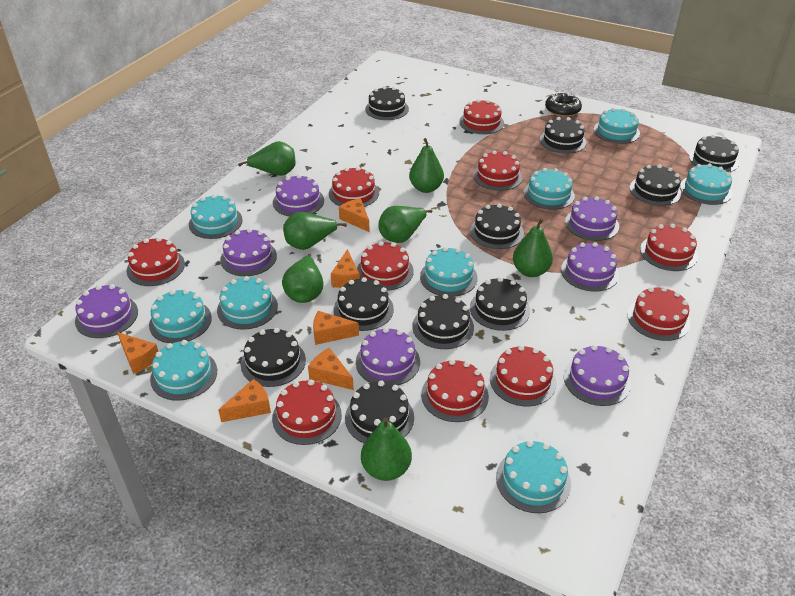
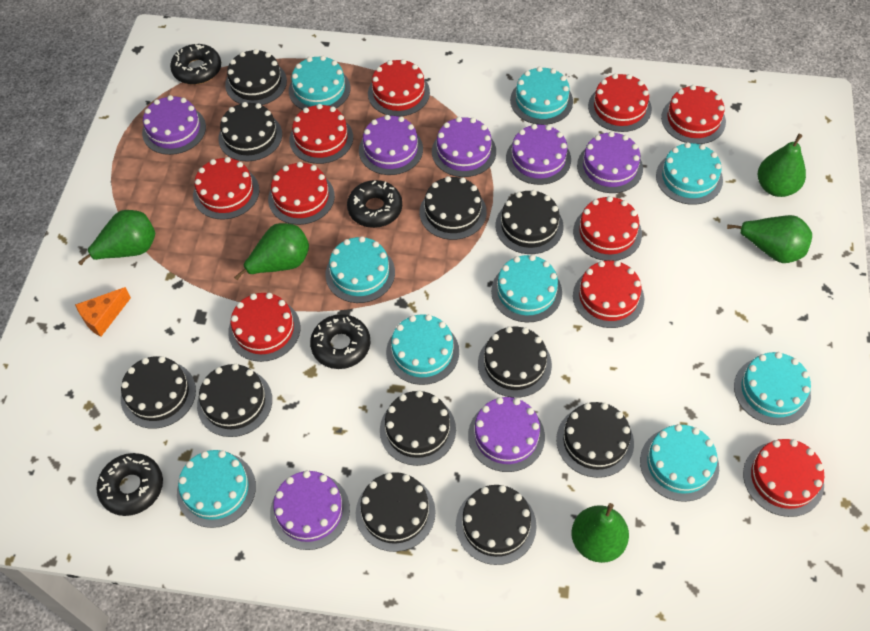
black cake: [241,328,306,387] [333,277,394,331] [345,381,414,443] [365,86,409,120] [412,294,474,349] [470,204,524,249] [470,277,530,331] [540,117,586,154] [630,164,682,206] [689,135,739,172] = 10 -> [121,356,196,429] [197,364,272,437] [218,102,282,161] [225,49,287,105] [356,472,436,552] [380,390,456,466] [420,176,487,240] [456,485,537,565] [478,326,552,398] [495,190,564,254] [556,402,634,478] = 11
black donut: [545,93,582,117] = 1 -> [96,453,163,516] [170,44,221,85] [310,314,371,369] [347,180,402,228] = 4
green pear: [238,141,296,176] [282,254,323,303] [283,212,347,250] [361,417,412,481] [378,206,433,243] [409,138,444,193] [513,218,553,277] = 7 -> [78,210,155,265] [234,223,309,280] [571,503,629,563] [727,215,812,263] [758,134,806,197] = 5
orange cheese: [117,332,158,374] [218,379,271,422] [308,348,354,390] [313,311,359,345] [331,249,360,288] [339,198,370,232] = 6 -> [75,287,131,337] = 1

